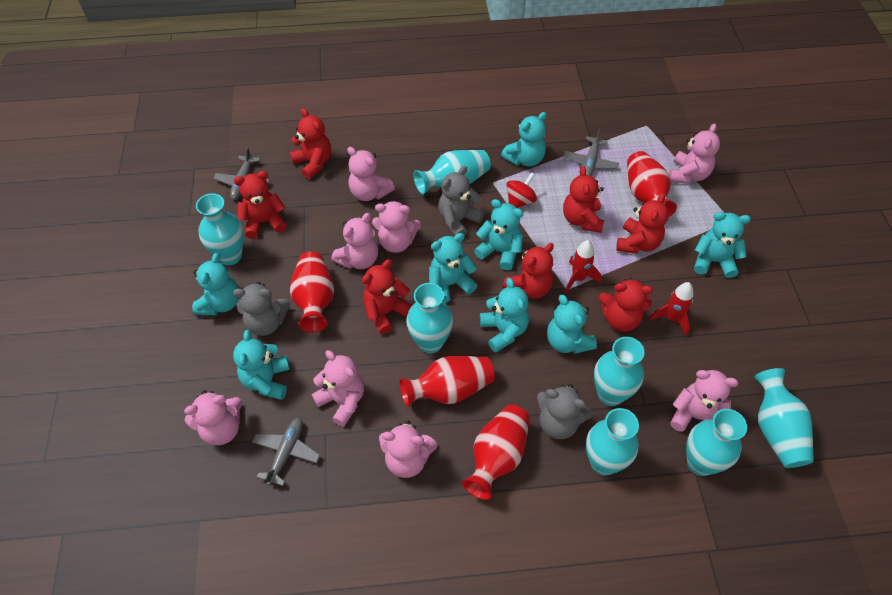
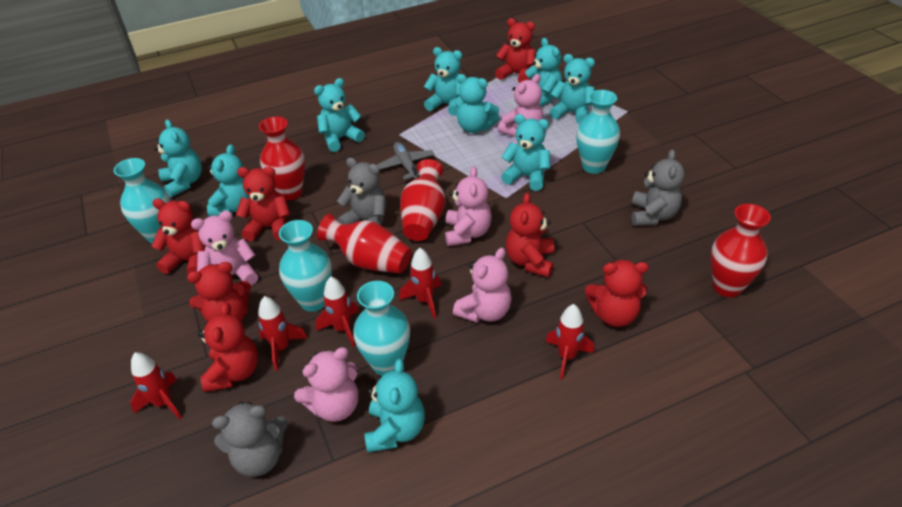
grey plane: [213,147,270,200] [252,418,320,486] [564,129,619,176] = 3 -> [377,142,435,180] = 1
pink teddy bear: [184,390,242,445] [312,350,364,427] [331,213,378,269] [347,147,395,201] [372,201,421,253] [379,421,437,478] [669,123,720,184] [670,370,738,432] = 8 -> [191,211,258,285] [294,347,358,422] [445,167,492,246] [453,248,512,323] [498,74,544,137] = 5
red rocket: [565,240,601,293] [649,282,693,336] = 2 -> [130,352,182,419] [258,296,307,371] [316,277,359,347] [399,248,441,319] [546,304,594,380] = 5
red spinning top: [507,173,537,208] = 1 -> none = 0
turquoise teddy bear: [192,253,239,315] [233,330,290,400] [429,233,478,303] [474,199,523,270] [480,278,529,353] [501,112,547,167] [547,294,597,354] [694,212,751,278] = 8 -> [154,119,202,197] [207,144,249,217] [314,78,365,152] [364,359,425,453] [424,47,462,116] [456,74,499,133] [501,114,551,191] [525,38,562,107] [550,54,595,124] = 9
turquoise vase: [196,193,244,265] [406,283,453,353] [413,150,491,194] [586,408,639,475] [594,337,645,406] [686,409,747,476] [754,368,814,468] = 7 -> [114,158,170,243] [279,220,332,312] [353,281,410,376] [576,90,620,174] = 4

